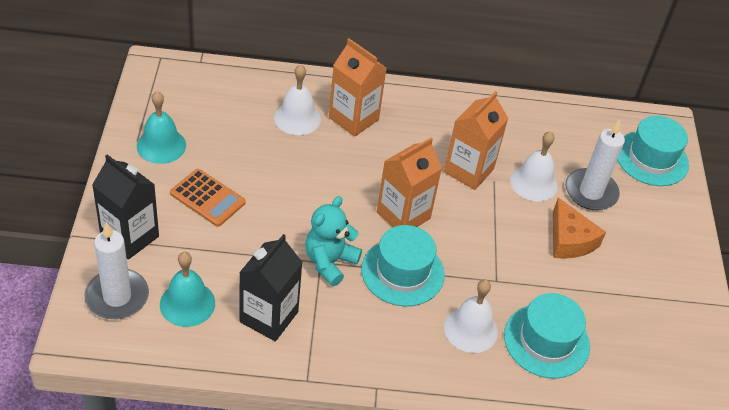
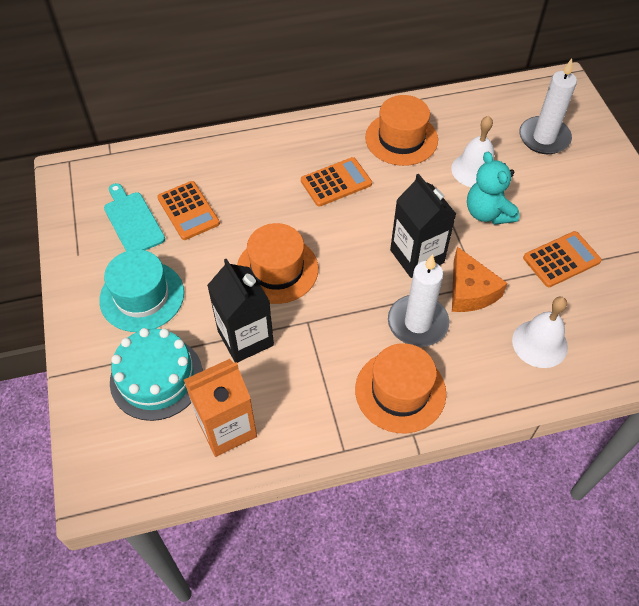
orange calculator: [170,169,246,227] = 1 -> [157,181,220,240] [301,157,372,207] [523,231,602,287] = 3
orange carton: [329,39,387,137] [377,138,442,227] [444,91,509,190] = 3 -> [184,359,257,457] = 1
orange hat: none = 0 -> [237,223,318,304] [355,343,446,433] [365,95,438,166] = 3
turquoise bell: [137,91,186,164] [160,252,215,327] = 2 -> none = 0
turquoise cake: none = 0 -> [110,328,203,421] = 1
turquoise cutting board: none = 0 -> [104,183,165,251] = 1
turquoise hat: [361,225,445,306] [504,293,590,379] [617,116,689,186] = 3 -> [99,250,184,332] = 1
white bell: [274,64,321,135] [444,280,498,353] [510,131,558,201] = 3 -> [451,116,494,187] [512,297,568,368] = 2

